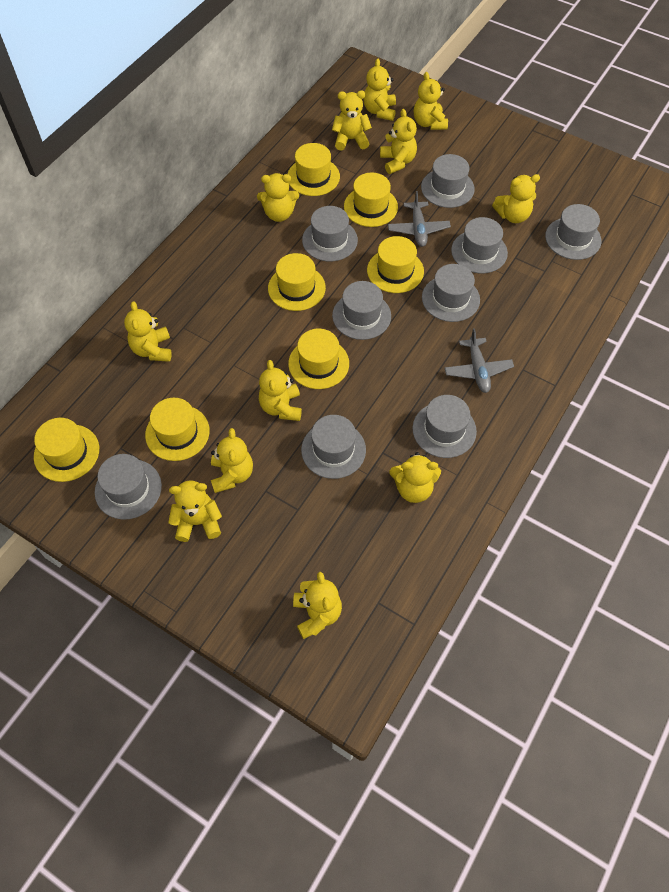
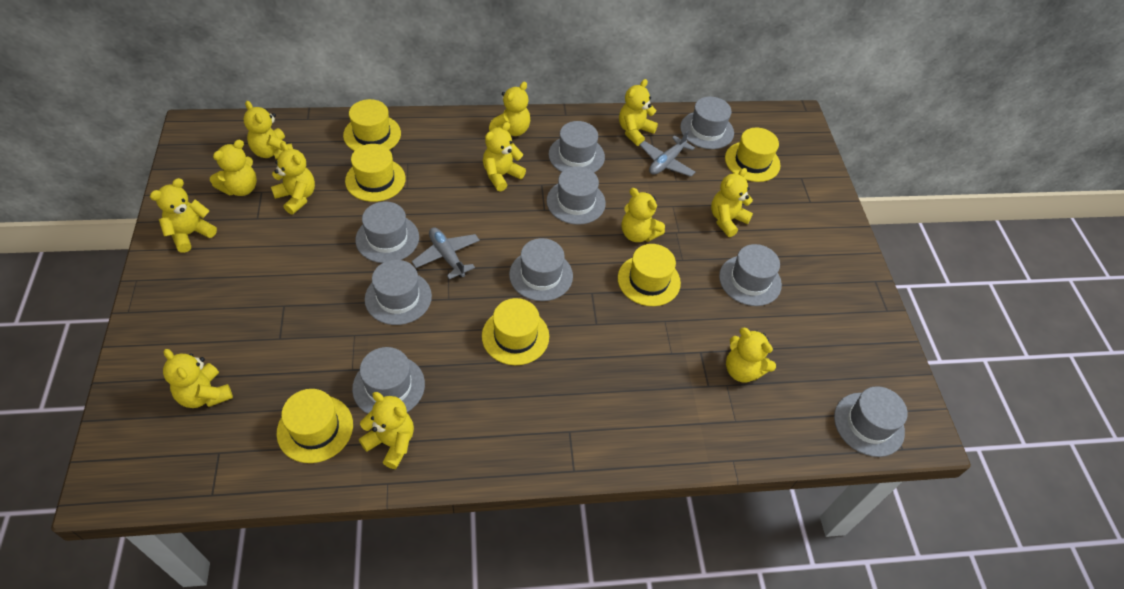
yellow hat: [34,418,99,482] [145,398,210,461] [268,253,326,311] [288,143,340,196] [288,329,349,389] [344,172,398,227] [367,236,424,293] = 7 -> [277,389,353,463] [343,99,401,151] [345,144,406,202] [482,298,549,365] [618,244,681,306] [725,127,781,182] = 6

